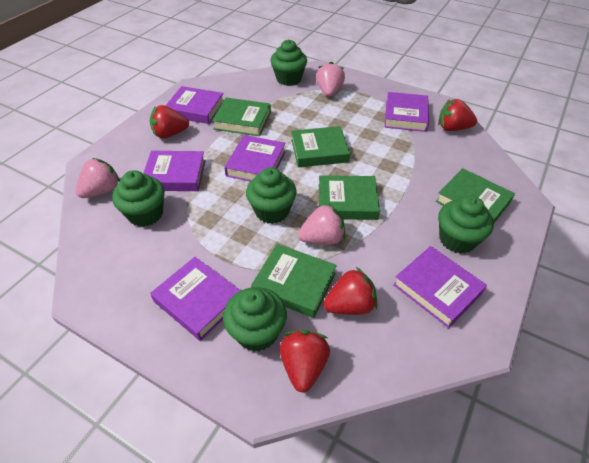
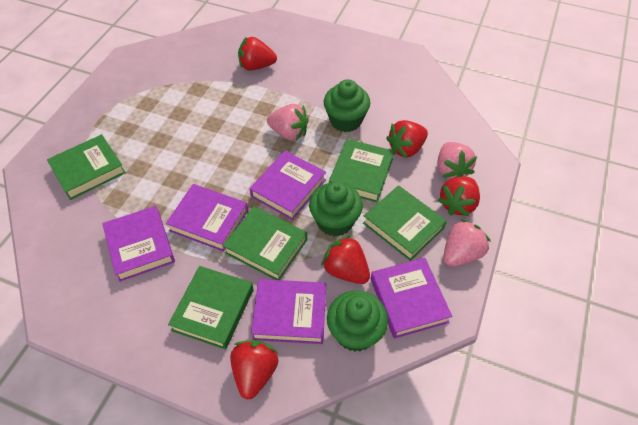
green cupcake: [112,170,165,227] [223,287,287,352] [246,167,297,224] [271,39,307,86] [438,196,494,254] = 5 -> [309,181,363,236] [324,79,370,132] [327,290,388,352] = 3
purple book: [143,151,206,191] [150,257,241,341] [165,86,224,124] [224,135,286,181] [385,92,429,132] [393,246,487,328] = 6 -> [102,206,175,282] [166,184,248,252] [250,151,326,220] [251,279,326,344] [371,258,452,339] = 5
red strawberry: [150,105,189,138] [279,330,330,392] [324,267,377,315] [438,99,477,131] = 4 -> [230,340,279,399] [238,36,277,71] [321,235,370,284] [386,120,428,158] [438,177,480,216] = 5

